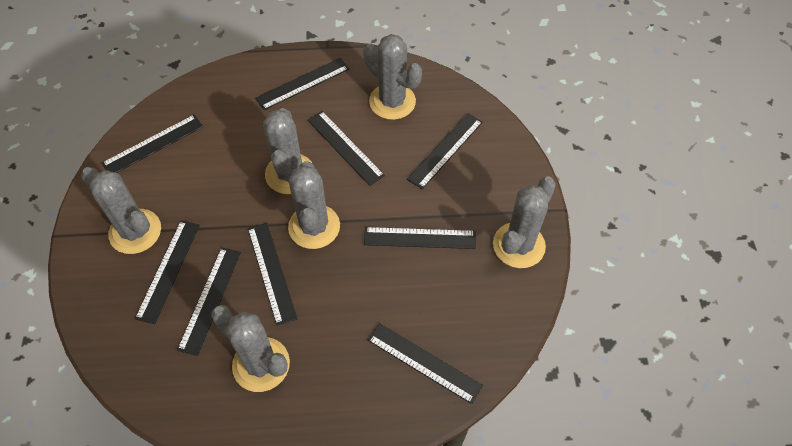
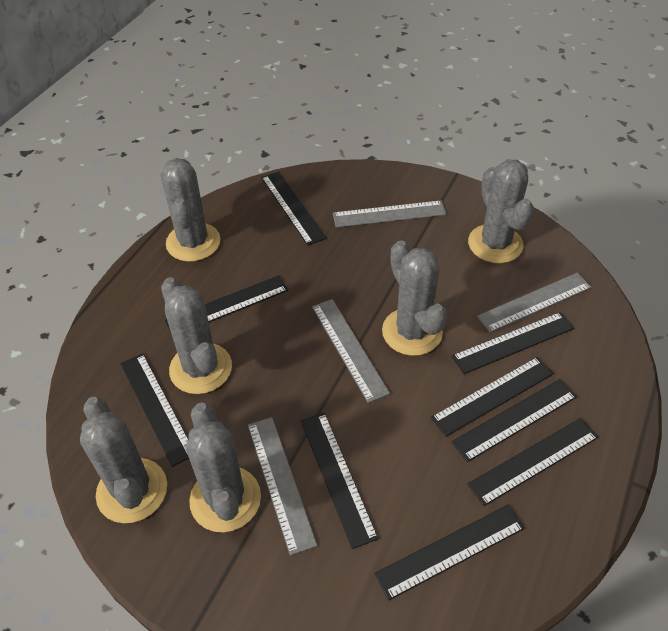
grey ruler: none = 0 -> [248,417,317,556] [312,299,390,403] [333,200,447,227] [477,273,592,333] = 4

